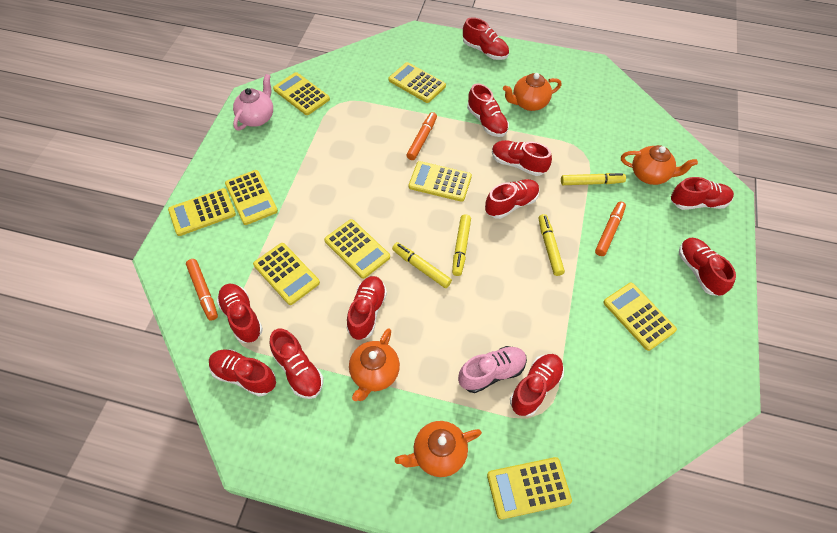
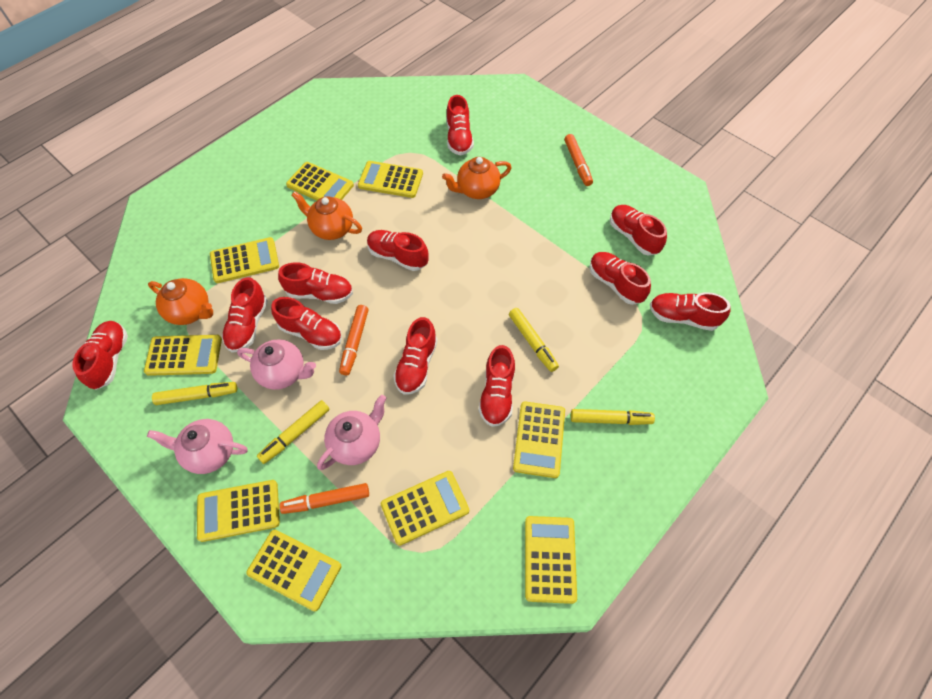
orange teapot: [349,328,400,401] [395,421,482,477] [503,73,562,111] [621,145,698,185] = 4 -> [148,278,213,325] [291,191,362,240] [442,157,512,199] = 3
pink shoe: [458,346,527,393] = 1 -> none = 0
pink teapot: [233,74,273,130] = 1 -> [147,419,248,474] [237,340,316,390] [317,395,386,470] = 3

